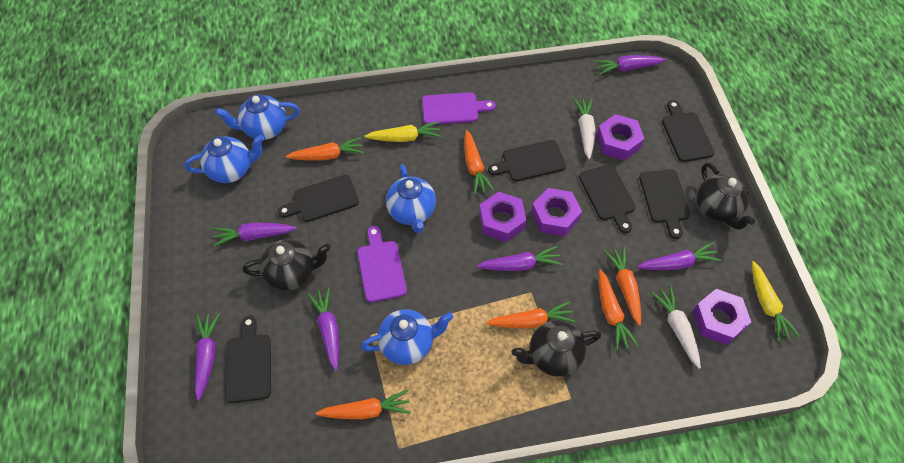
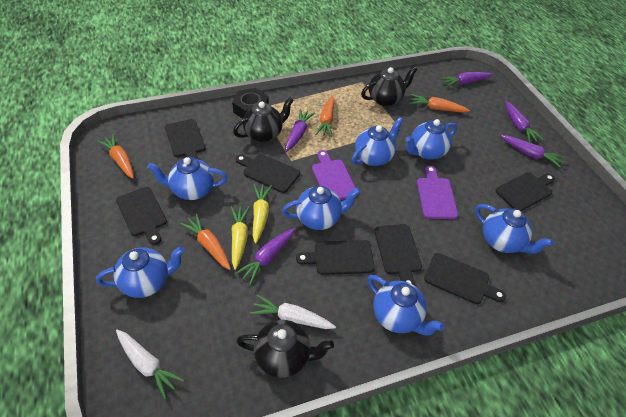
black cutting board: [225,316,271,403] [278,175,359,222] [488,140,566,181] [579,164,635,233] [639,169,690,239] [662,100,714,162] = 6 -> [116,187,167,245] [165,119,206,159] [236,154,300,193] [296,240,375,275] [374,224,422,286] [424,253,506,304] [496,172,555,211] = 7
black nut: none = 0 -> [232,88,269,119] = 1
blue teapot: [184,135,264,183] [215,94,300,140] [360,309,453,365] [386,164,436,233] = 4 -> [96,247,184,298] [147,157,228,200] [282,186,360,230] [352,117,403,166] [367,275,444,336] [405,119,457,160] [475,204,554,253] = 7
orange carrot: [286,137,364,161] [315,390,411,419] [464,130,495,195] [486,301,575,328] [598,269,639,351] [604,247,641,326] = 6 -> [97,134,134,179] [180,214,231,270] [315,96,335,137] [409,94,470,113] = 4
purple carrot: [195,313,220,401] [213,222,297,247] [307,287,339,371] [477,246,562,271] [594,55,666,75] [637,242,722,270] = 6 -> [235,228,295,285] [285,109,315,152] [440,72,493,87] [501,135,566,168] [505,101,544,143] = 5
purple nut: [479,192,526,242] [531,188,582,236] [596,114,644,160] [693,289,751,345] = 4 -> none = 0

